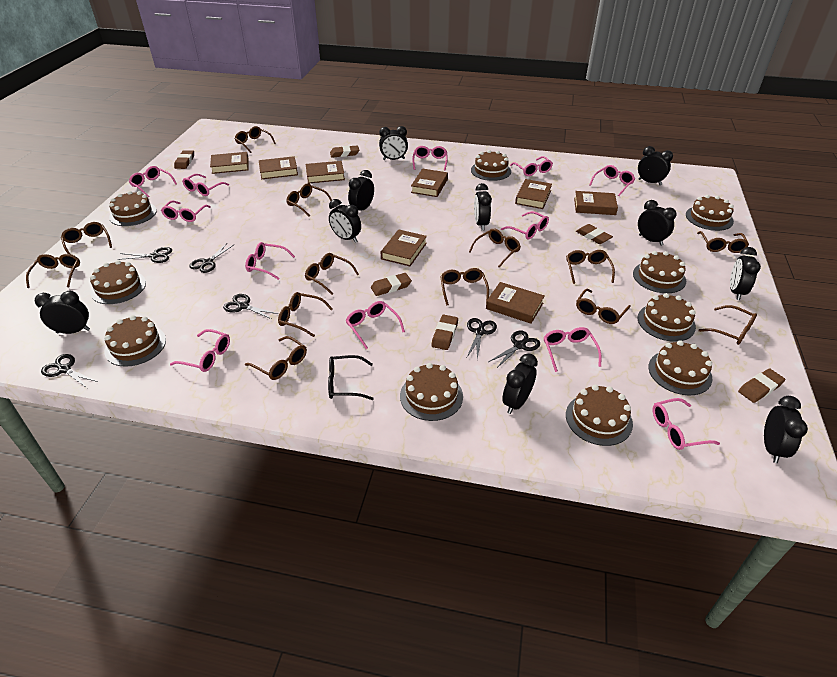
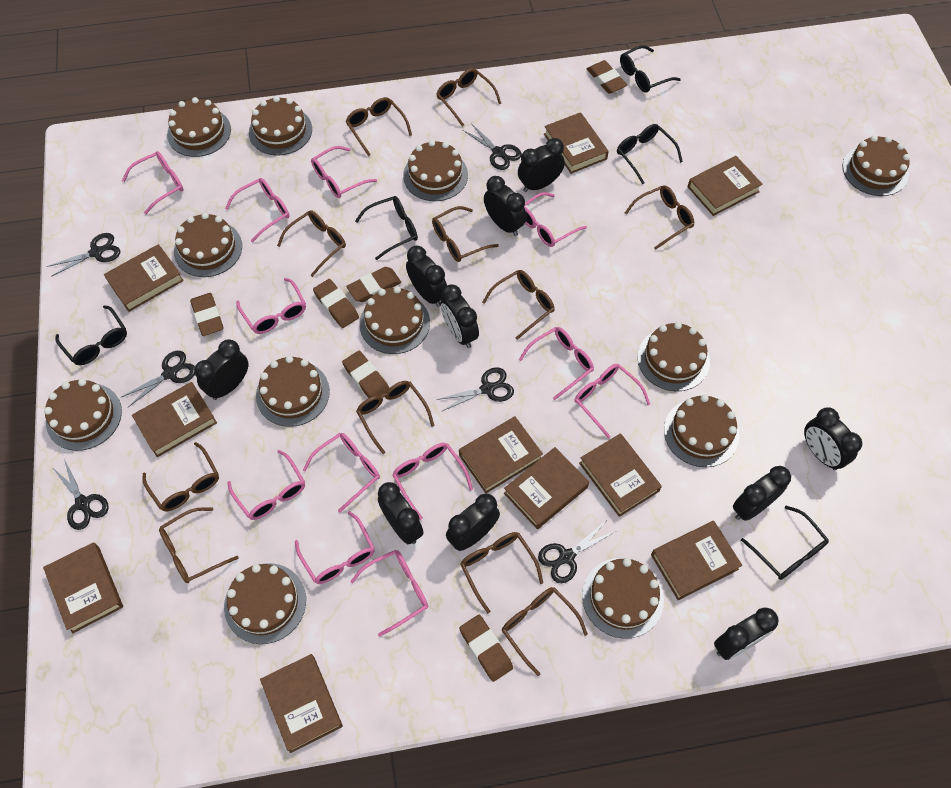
black glasses: [328,355,374,400] = 1 -> [55,305,127,365] [355,196,418,260] [617,124,683,184] [620,45,681,92] [741,506,829,580] = 5
brown book: [210,152,249,174] [259,156,298,179] [306,161,345,183] [381,229,427,266] [411,169,448,197] [486,282,545,324] [515,179,552,209] [574,191,618,215] = 8 -> [43,542,123,634] [104,244,184,312] [132,382,217,457] [260,654,343,753] [459,416,543,493] [504,447,589,529] [544,112,609,174] [579,433,662,517] [651,521,742,600] [688,156,763,216] = 10
brown cake: [90,260,146,304] [104,315,166,367] [109,191,157,226] [400,363,463,421] [471,150,511,181] [566,385,633,446] [633,251,686,293] [638,293,696,342] [648,340,712,396] [686,195,734,231] = 10 -> [44,379,122,451] [167,97,231,157] [174,213,242,277] [224,563,306,644] [249,96,312,156] [256,356,330,427] [359,286,430,354] [403,140,468,201] [582,558,664,639] [637,322,710,391] [664,394,739,467] [843,135,910,196] = 12
brown glasses: [26,254,80,288] [61,222,112,254] [235,126,276,153] [245,336,307,380] [278,292,333,337] [286,183,332,217] [305,253,359,295] [440,268,489,306] [469,228,521,268] [566,250,615,284] [576,289,631,324] [697,231,749,253] [698,305,757,345] = 13 -> [142,442,219,511] [159,508,239,583] [277,210,346,277] [346,97,412,156] [356,381,435,454] [432,206,499,262] [436,68,501,127] [460,532,543,613] [482,270,555,340] [502,587,588,676] [625,185,694,250] = 11

